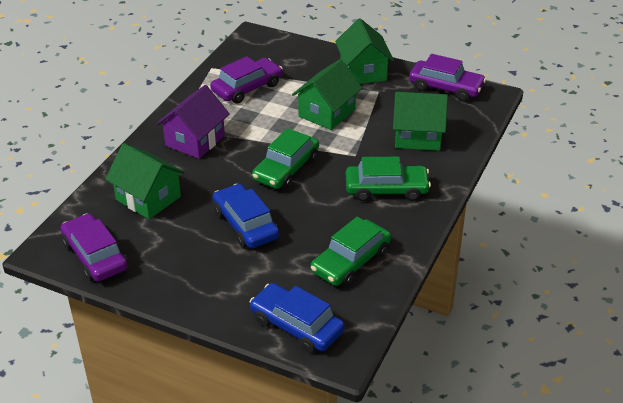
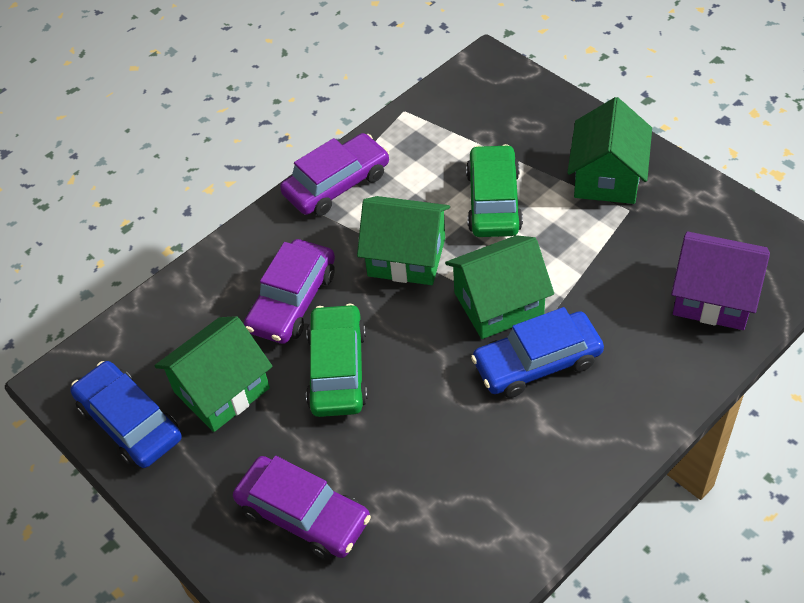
green car: [252,128,319,189] [311,217,391,286] [346,157,431,201] = 3 -> [306,304,368,417] [466,144,523,237] = 2

